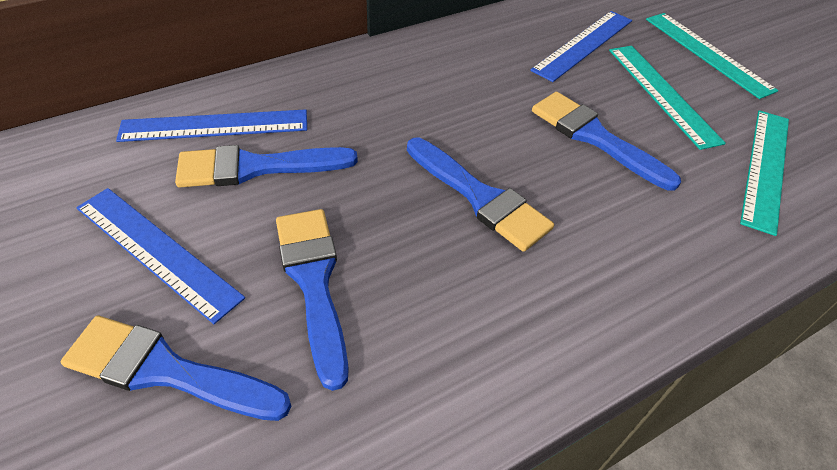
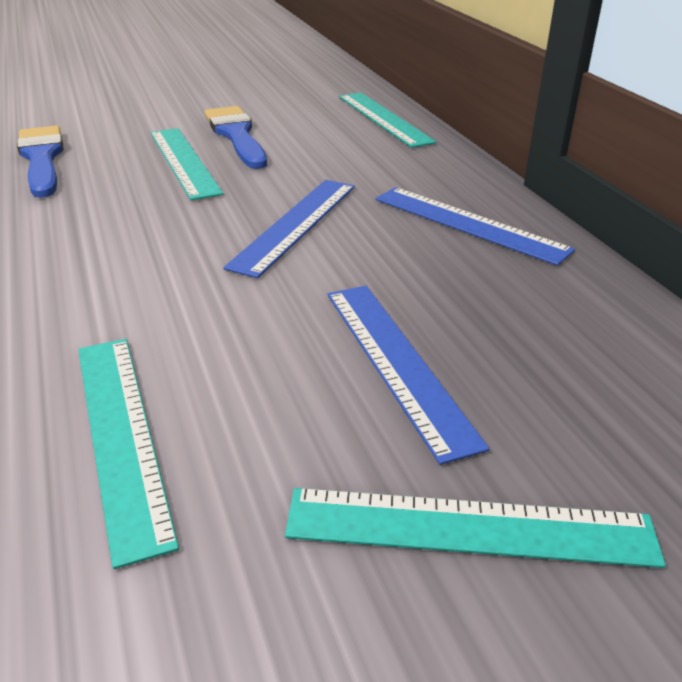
blue brush: [61,316,292,421] [175,145,358,187] [276,209,349,391] [407,138,554,252] [532,92,681,191] = 5 -> [17,126,64,198] [205,106,267,169] = 2
turquoise ruler: [609,46,726,150] [646,13,778,99] [740,110,789,236] = 3 -> [78,339,179,569] [150,128,223,200] [285,488,666,568] [339,93,436,148] = 4

